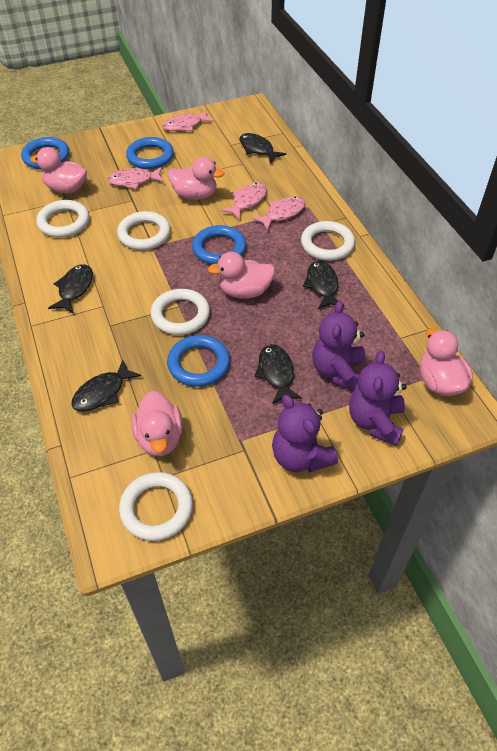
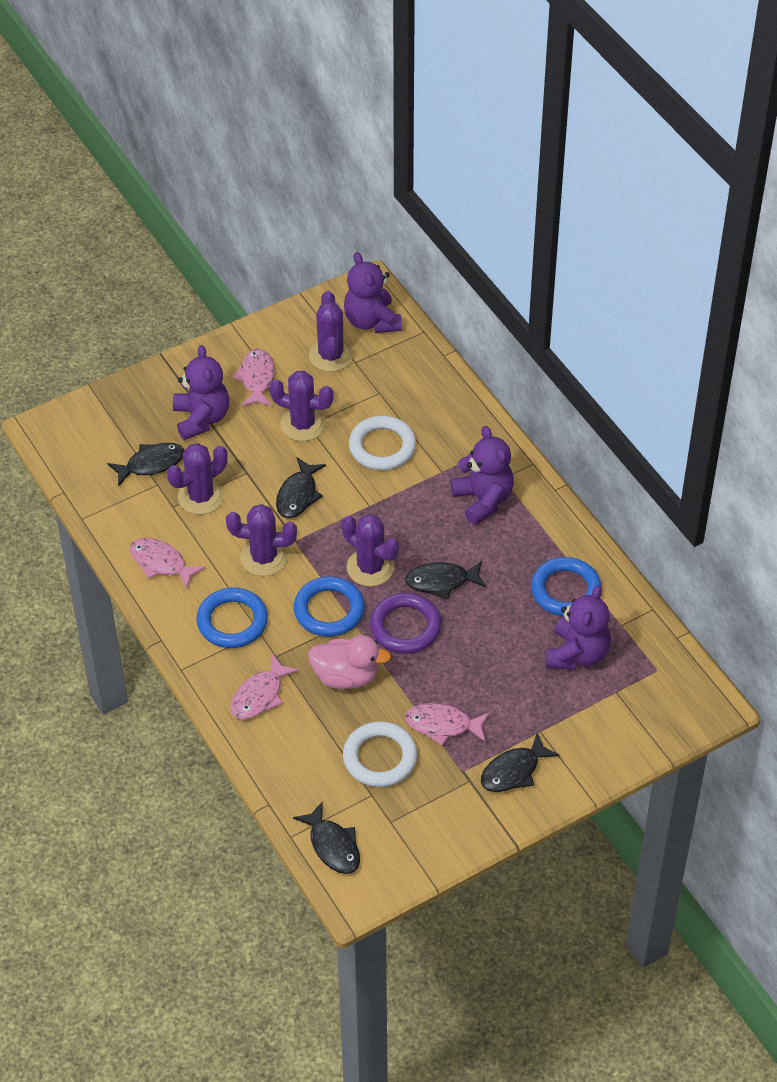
blue ring: [21,137,69,169] [126,137,174,169] [167,335,230,387] [192,225,246,265] = 4 -> [196,588,268,648] [294,576,365,637] [531,557,602,616] = 3
pink duck: [30,147,87,193] [131,391,183,456] [168,157,224,200] [208,252,275,299] [420,328,473,396] = 5 -> [308,635,391,689] = 1
purple cactus: none = 0 -> [167,443,227,515] [226,504,297,576] [269,371,334,441] [309,291,353,372] [341,514,399,586] = 5
purple ring: none = 0 -> [370,593,441,654] = 1
purple teddy bear: [272,395,338,472] [312,301,365,391] [349,351,407,446] = 3 -> [173,345,229,440] [344,252,402,333] [450,426,514,525] [546,585,611,670] = 4
white ring: [36,200,89,238] [117,211,171,250] [119,472,193,541] [151,289,210,335] [301,221,355,261] = 5 -> [343,722,417,787] [349,416,416,470] = 2

